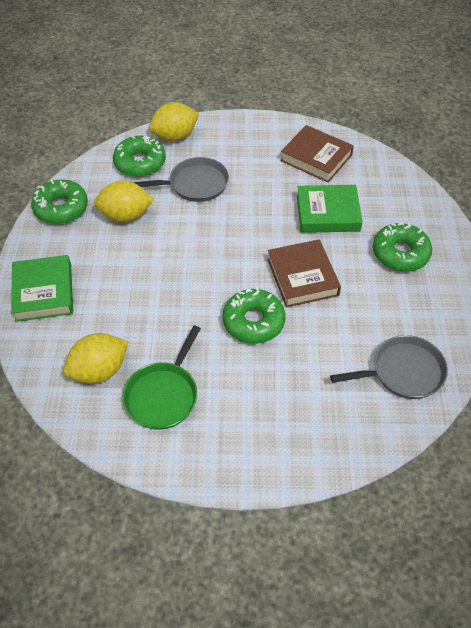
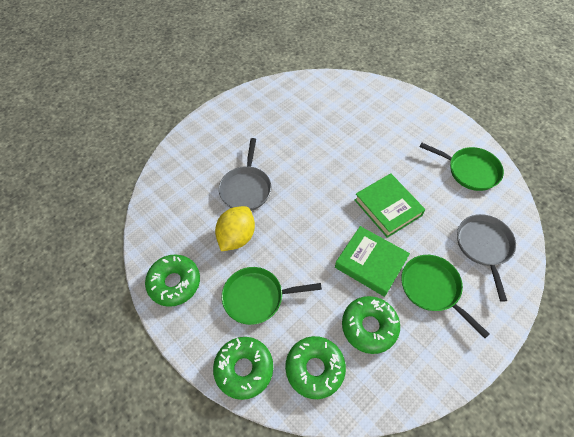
brown book: [267,239,341,308] [280,125,354,183] = 2 -> none = 0
green pan: [123,325,201,430] = 1 -> [222,267,322,325] [401,255,490,338] [419,142,504,191] = 3
yellow lemon: [64,333,128,384] [94,181,154,222] [149,102,199,141] = 3 -> [215,206,255,251] = 1

